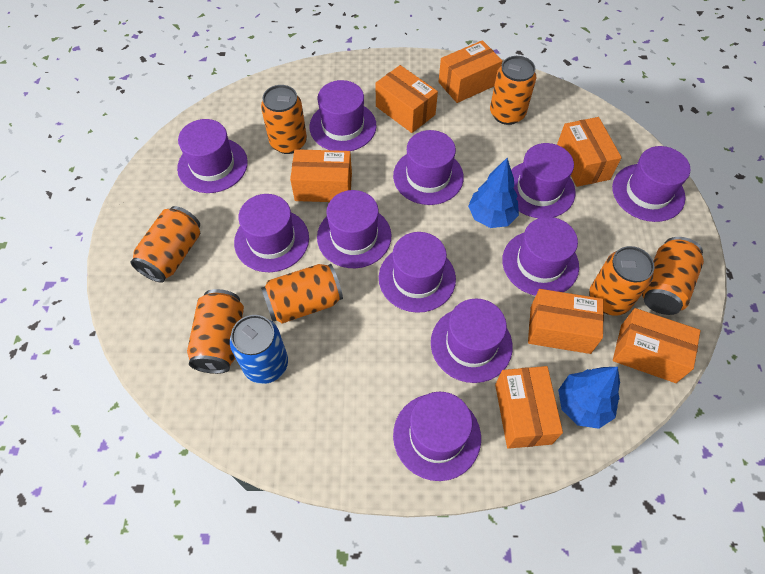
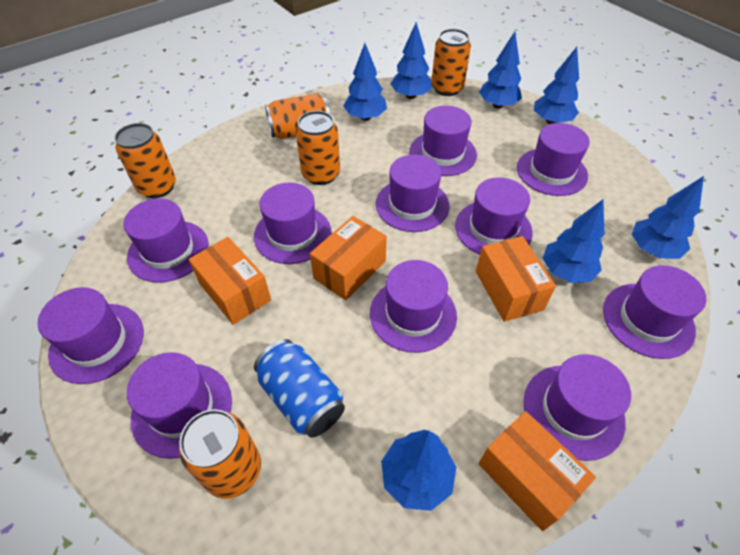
blue tree: [468,158,519,228] [558,367,620,429] = 2 -> [344,43,387,121] [381,430,456,511] [391,22,432,99] [479,31,522,109] [534,47,579,124] [543,200,604,283] [632,176,704,259] = 7
orange box: [290,149,352,202] [376,65,438,133] [438,40,502,103] [495,366,563,449] [528,289,604,354] [557,117,622,187] [613,308,701,383] = 7 -> [188,237,271,325] [310,216,387,300] [476,236,556,322] [478,411,596,531] = 4
orange can: [130,206,200,283] [187,289,244,374] [261,85,307,154] [261,264,343,324] [490,56,536,125] [589,246,655,316] [642,237,704,315] = 7 -> [115,123,176,198] [179,409,261,499] [265,93,330,139] [296,111,340,185] [431,29,471,96] = 5

